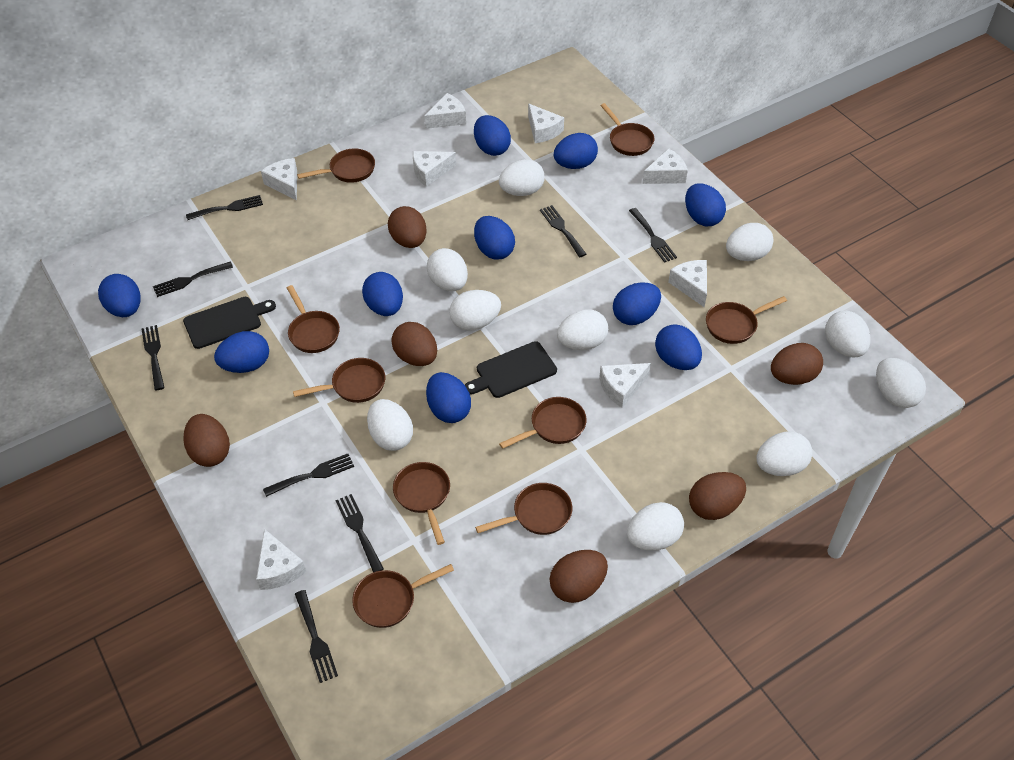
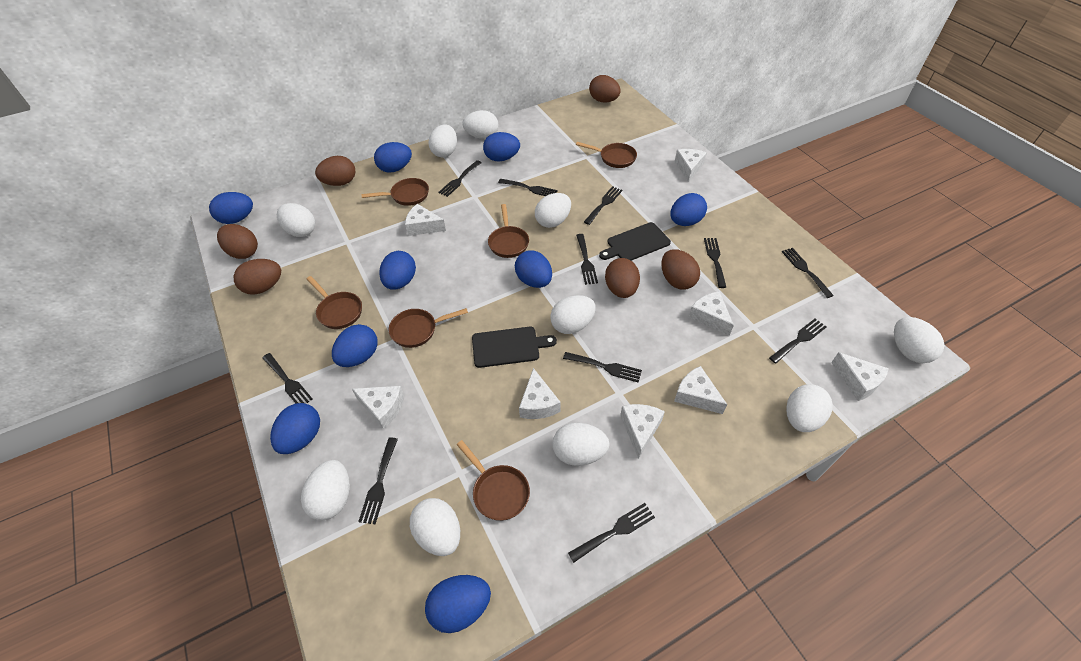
black fork: [141,325,165,391] [153,261,233,297] [186,195,263,220] [263,454,354,497] [295,590,338,683] [335,494,384,572] [540,205,587,257] [629,208,677,263] = 8 -> [262,353,313,403] [358,437,398,524] [438,160,482,197] [498,179,558,196] [563,352,642,383] [568,503,655,563] [576,234,598,285] [584,186,622,225] [704,238,726,288] [769,319,826,364] [782,248,834,298] = 11
blue egg: [98,274,141,317] [214,331,269,373] [362,272,403,316] [426,372,471,423] [474,115,511,156] [474,216,515,260] [554,133,598,169] [613,282,661,325] [655,324,702,370] [685,184,726,226] = 10 -> [209,192,253,224] [270,403,320,454] [332,324,378,367] [374,142,412,173] [379,251,416,290] [425,575,491,633] [483,132,520,161] [515,250,552,288] [670,193,707,226] = 9
brown pan: [287,285,340,353] [293,358,385,403] [297,149,375,183] [352,564,454,628] [393,462,450,545] [475,483,572,535] [499,397,587,449] [601,103,654,156] [706,296,787,344] = 9 -> [306,276,362,329] [361,178,429,206] [388,308,468,348] [456,440,530,521] [488,204,529,258] [576,142,637,168] = 6

